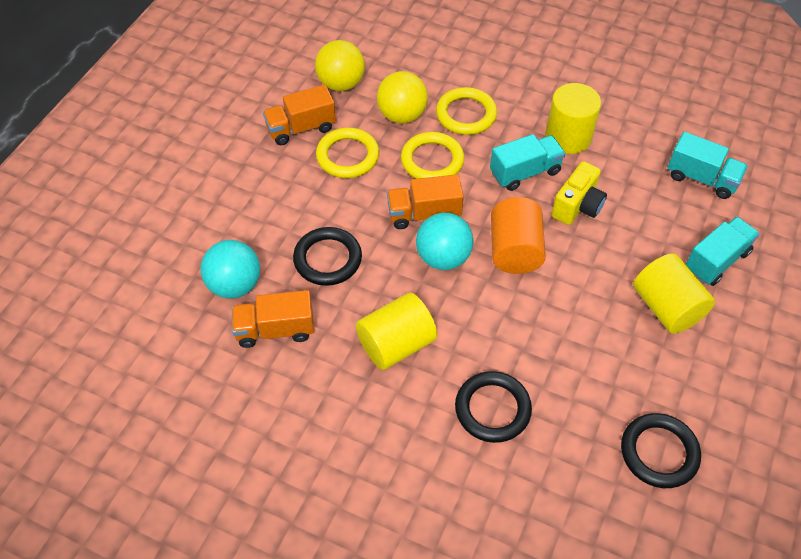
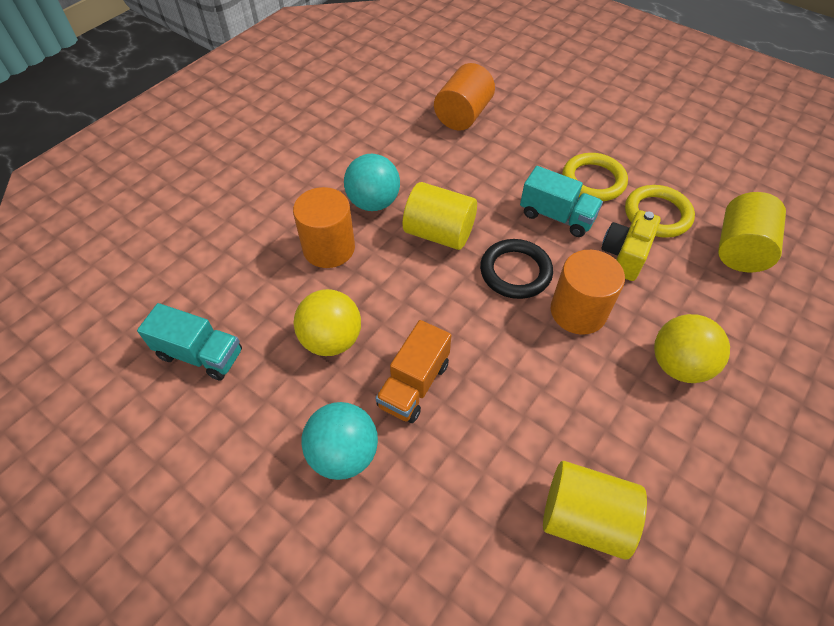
black ring: [293,227,362,286] [455,371,532,443] [621,413,701,488] = 3 -> [480,239,553,299] = 1
orange cylinder: [491,197,546,274] = 1 -> [293,187,355,268] [434,63,495,131] [551,250,625,335] = 3
orange truck: [232,290,314,348] [263,85,336,145] [387,174,464,229] = 3 -> [375,320,451,423] = 1
turquoise truck: [490,134,566,191] [667,132,748,199] [686,217,760,286] = 3 -> [137,303,242,380] [520,166,603,237] = 2
yellow ring: [316,128,379,178] [401,132,464,179] [436,87,497,135] = 3 -> [562,153,628,201] [625,185,695,238] = 2

